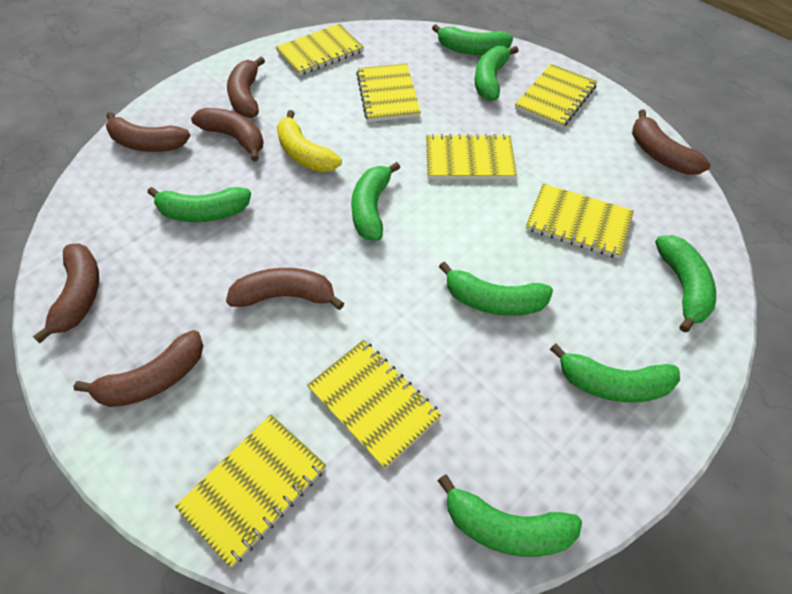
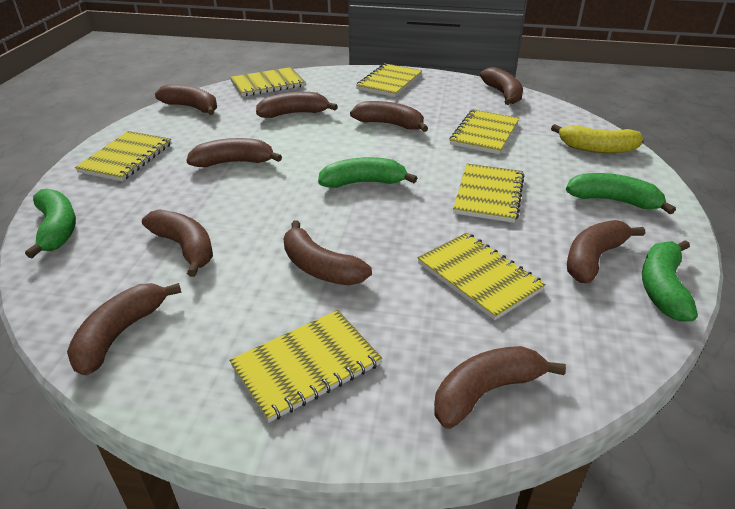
brown banana: [33,243,99,343] [73,330,203,407] [106,112,191,152] [191,108,264,162] [226,268,344,310] [227,57,265,118] [632,109,711,175] = 7 -> [67,283,182,375] [142,209,213,277] [155,84,217,115] [186,138,282,167] [256,92,337,118] [284,220,372,286] [350,101,428,132] [434,346,566,429] [480,67,523,105] [567,220,645,283] = 10
green banana: [148,187,251,222] [351,162,400,240] [432,24,513,55] [438,474,582,557] [439,261,553,316] [475,46,518,101] [550,344,680,403] [655,235,716,333] = 8 -> [25,189,76,258] [318,157,417,188] [566,173,676,214] [642,240,698,321] = 4

